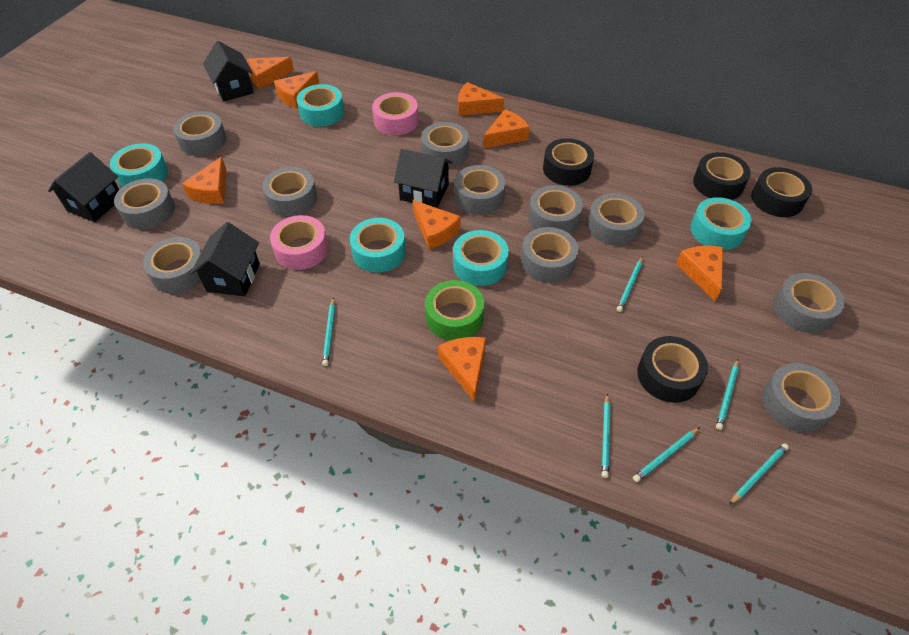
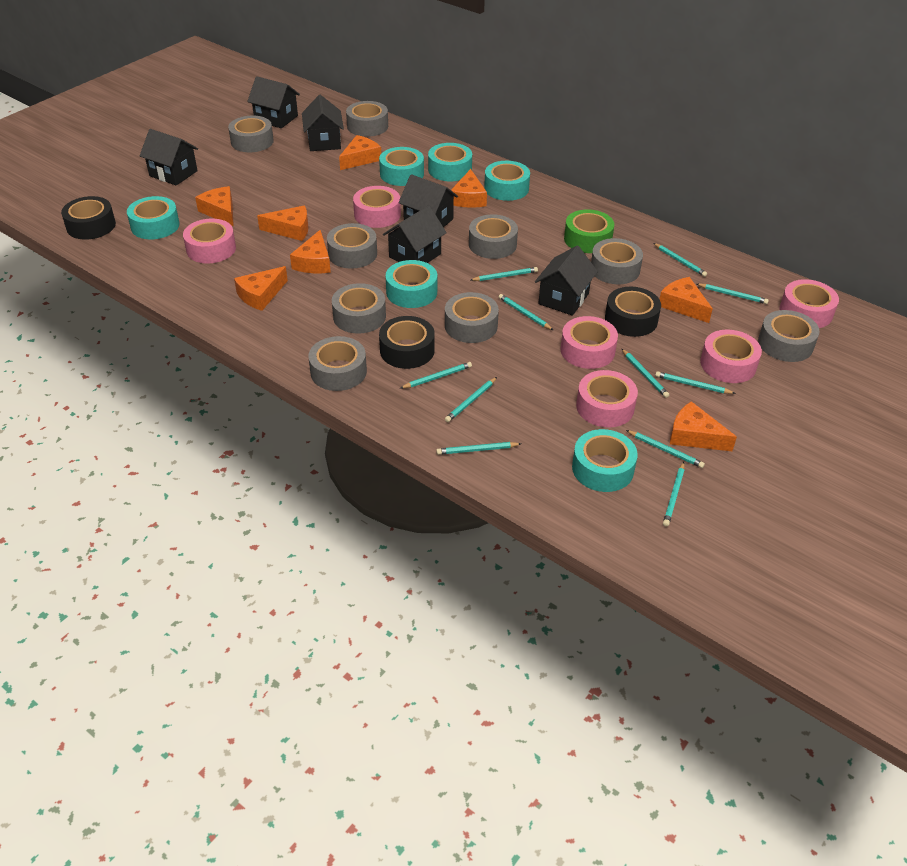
black house: [48,152,119,222] [190,222,260,297] [203,41,254,102] [394,149,453,208] = 4 -> [140,129,198,185] [247,76,300,128] [302,95,344,151] [383,205,447,263] [398,174,458,227] [535,246,598,316] = 6
black tape: [543,138,594,186] [637,336,708,403] [693,152,751,200] [751,167,812,217] = 4 -> [61,196,116,240] [379,316,435,369] [605,287,661,337] = 3
grey tape: [114,178,175,229] [143,237,202,294] [173,111,227,156] [262,167,317,217] [421,122,469,167] [455,165,506,215] [521,227,578,283] [528,185,583,234] [587,193,644,246] [762,363,841,432] [773,273,845,333] = 11 -> [228,116,274,152] [308,336,367,391] [327,223,377,269] [332,283,386,334] [346,101,388,137] [445,292,499,343] [469,214,518,259] [591,238,643,284] [758,310,820,362] = 9
pink tape: [270,215,328,270] [372,92,419,135] = 2 -> [183,219,236,263] [353,186,401,228] [561,316,618,369] [576,370,638,428] [700,330,762,383] [780,279,839,328] = 6
turquoise pencil: [322,297,335,366] [602,393,610,478] [617,256,643,312] [633,427,700,482] [716,359,739,430] [729,443,789,505] = 6 -> [401,362,472,389] [436,442,521,455] [445,377,497,422] [471,267,538,281] [499,294,553,330] [622,349,669,398] [626,430,705,468] [653,243,707,277] [655,371,736,394] [663,462,685,527] [697,284,769,304] = 11
turquoise tape: [110,143,168,187] [297,84,344,127] [350,218,406,272] [453,230,509,286] [690,197,751,250] = 5 -> [127,196,180,239] [379,147,424,186] [386,260,437,308] [428,143,472,181] [484,161,530,201] [572,429,638,492] = 6

